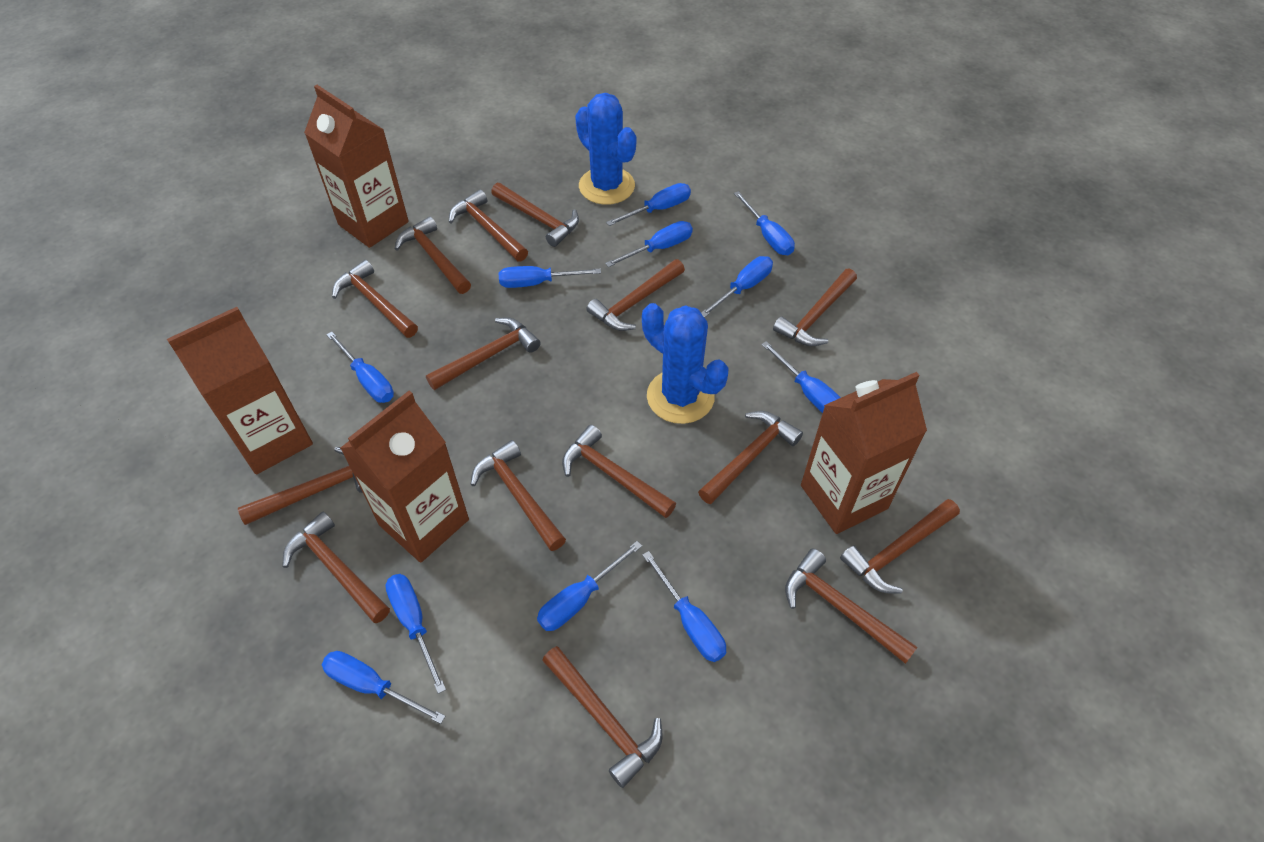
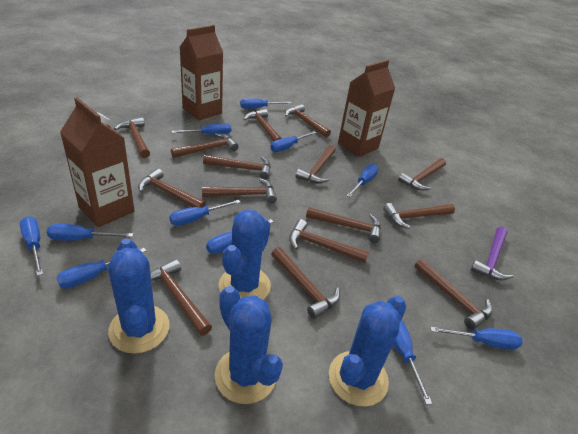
blue cactus: [575,93,636,205] [642,303,728,424] = 2 -> [108,239,169,354] [214,286,283,404] [219,210,271,300] [329,296,406,407] = 4
brown carton: [167,307,313,474] [304,85,409,248] [340,391,469,563] [801,372,927,534] = 4 -> [60,97,135,227] [180,25,223,120] [338,60,395,157] = 3
purple hammer: none = 0 -> [471,227,513,281] = 1

